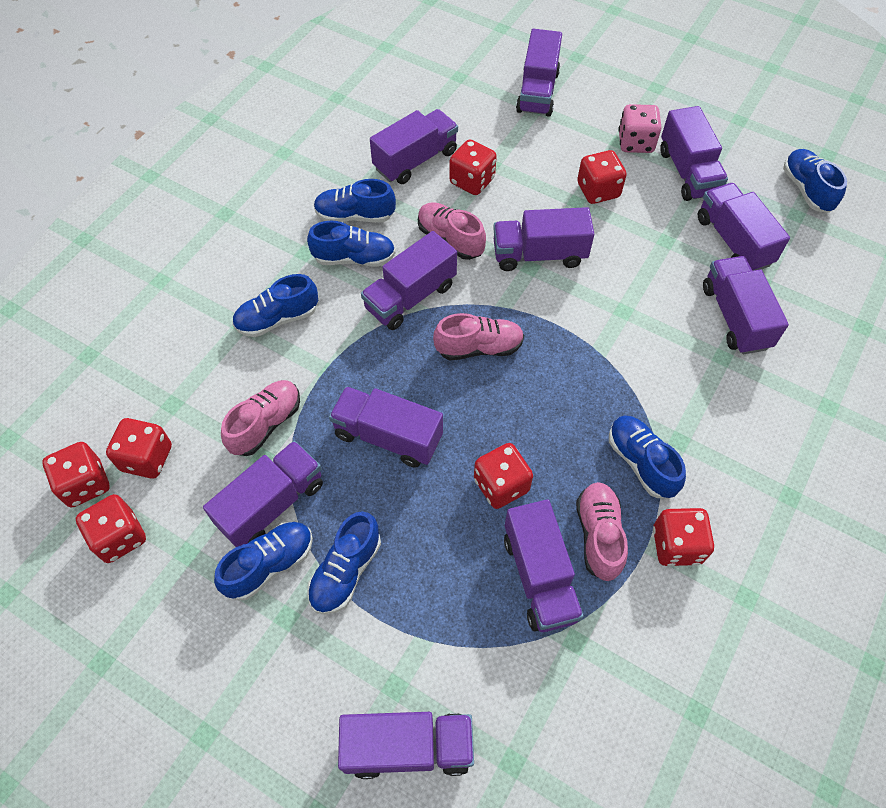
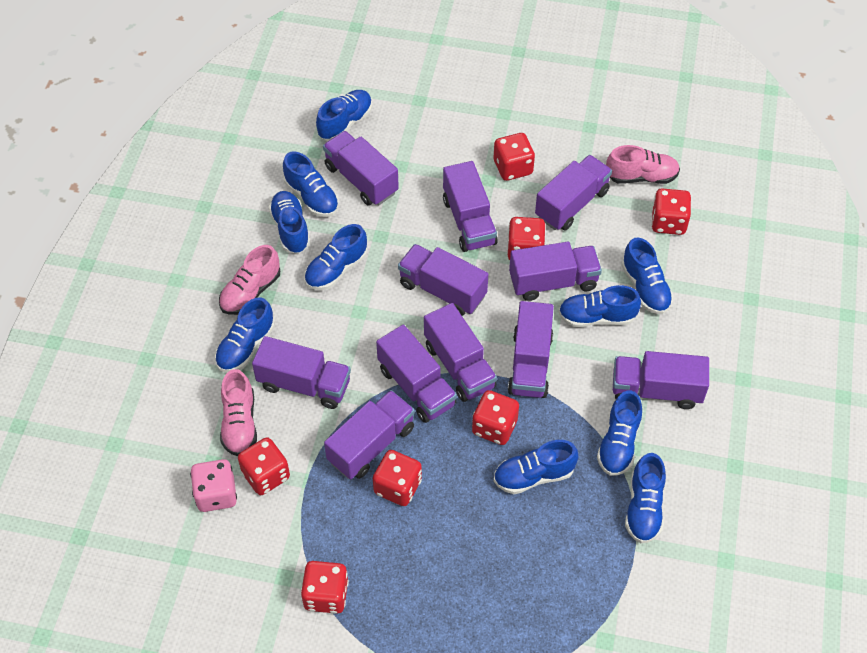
blue shoe: [214,522,313,600] [232,274,318,337] [307,221,395,267] [307,511,381,615] [314,179,396,223] [609,415,686,498] [783,149,847,213] = 7 -> [215,297,274,372] [269,191,310,253] [283,151,339,217] [304,224,367,290] [316,90,372,140] [494,440,579,494] [559,285,641,327] [597,390,642,476] [622,238,674,314] [625,453,666,543] = 10
pink shoe: [221,380,300,456] [418,202,486,260] [433,313,524,360] [576,482,628,581] = 4 -> [219,245,280,315] [220,369,257,456] [606,145,680,184] = 3

